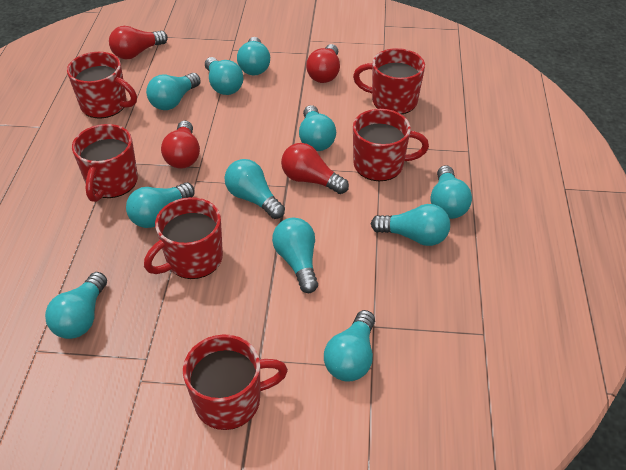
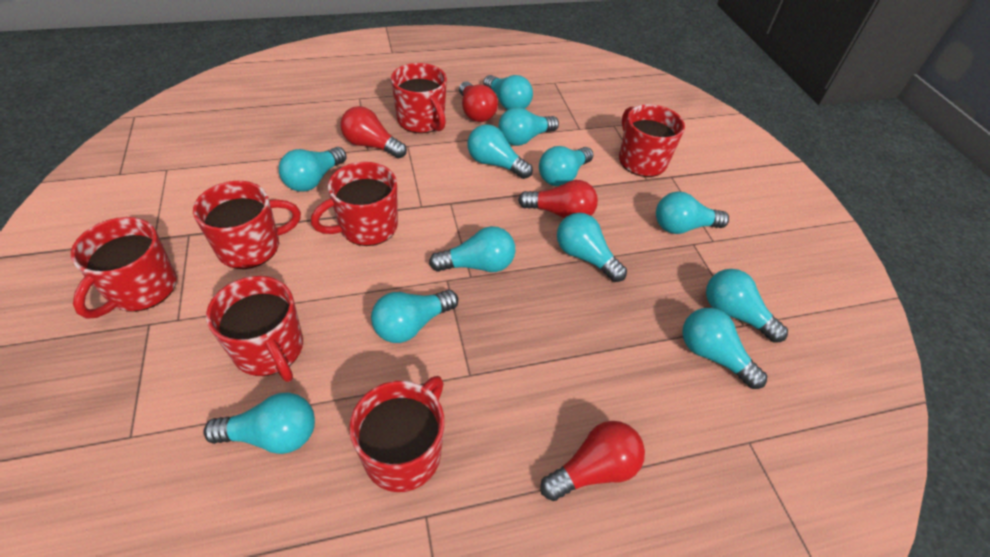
red mug: [67,52,137,118] [72,124,138,202] [144,197,223,279] [183,334,288,430] [353,48,425,115] [353,109,429,181] = 6 -> [71,217,177,319] [193,181,301,269] [206,276,303,382] [311,162,398,246] [349,376,444,492] [391,63,447,134] [619,104,685,177] = 7
turquoise light bulb: [45,272,107,339] [126,182,194,228] [146,73,201,110] [205,57,243,95] [224,159,285,219] [237,37,270,76] [272,218,318,293] [299,105,336,151] [324,310,375,382] [371,204,450,246] [431,165,472,219] = 11 -> [203,392,315,454] [279,147,347,192] [371,290,458,343] [429,226,516,272] [467,124,533,179] [483,75,533,110] [498,107,559,146] [539,146,593,186] [557,213,627,282] [656,192,729,234] [682,308,767,389] [706,269,788,343] = 12

